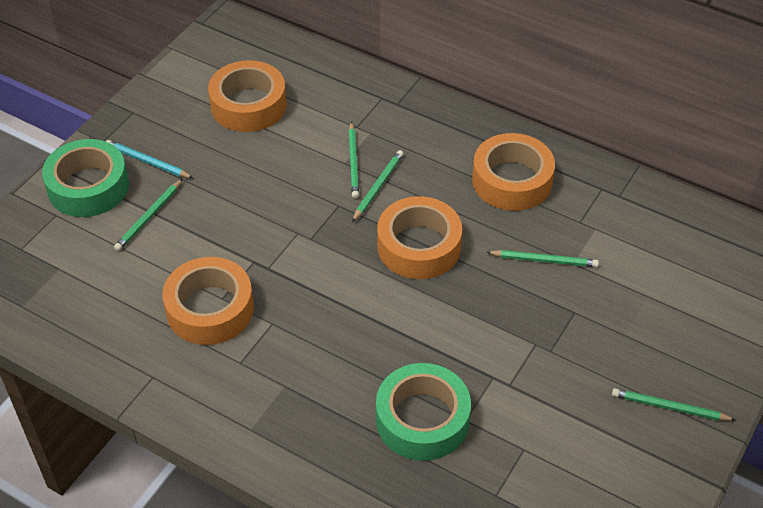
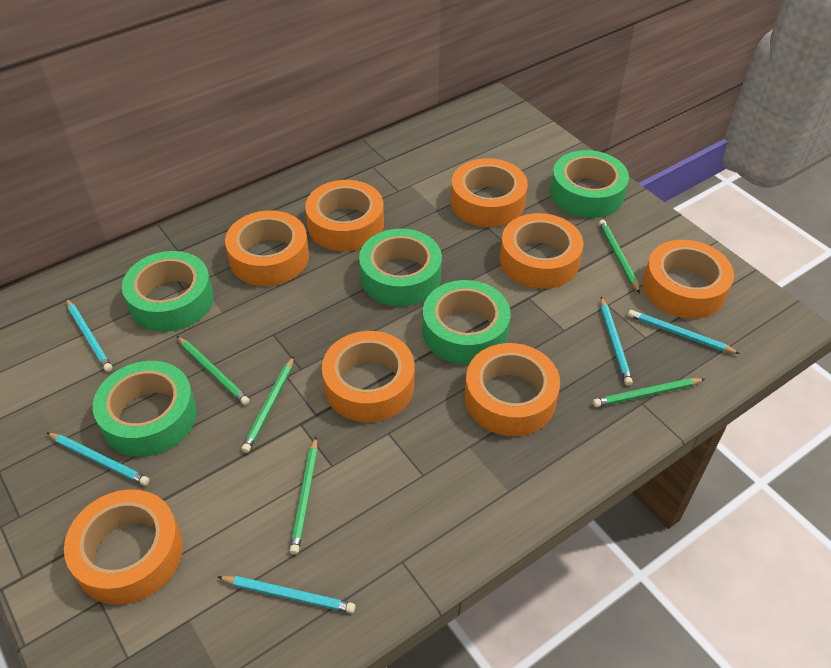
green tape: [42,139,129,217] [376,363,471,461] = 2 -> [93,361,197,457] [122,251,214,332] [359,229,442,306] [423,280,511,365] [550,150,629,218] = 5
orange tape: [162,257,254,345] [208,60,286,132] [377,196,462,279] [472,133,555,211] = 4 -> [64,489,183,605] [225,210,309,286] [305,180,384,251] [322,331,415,422] [451,158,528,227] [465,343,560,436] [500,213,583,289] [643,240,734,319] = 8
turquoise pencil: [106,140,193,178] = 1 -> [46,432,150,486] [66,298,112,372] [218,576,355,613] [600,297,633,386] [628,310,740,354] = 5

